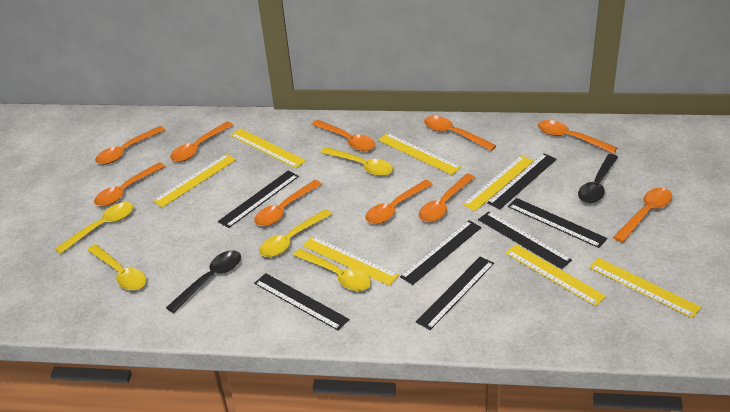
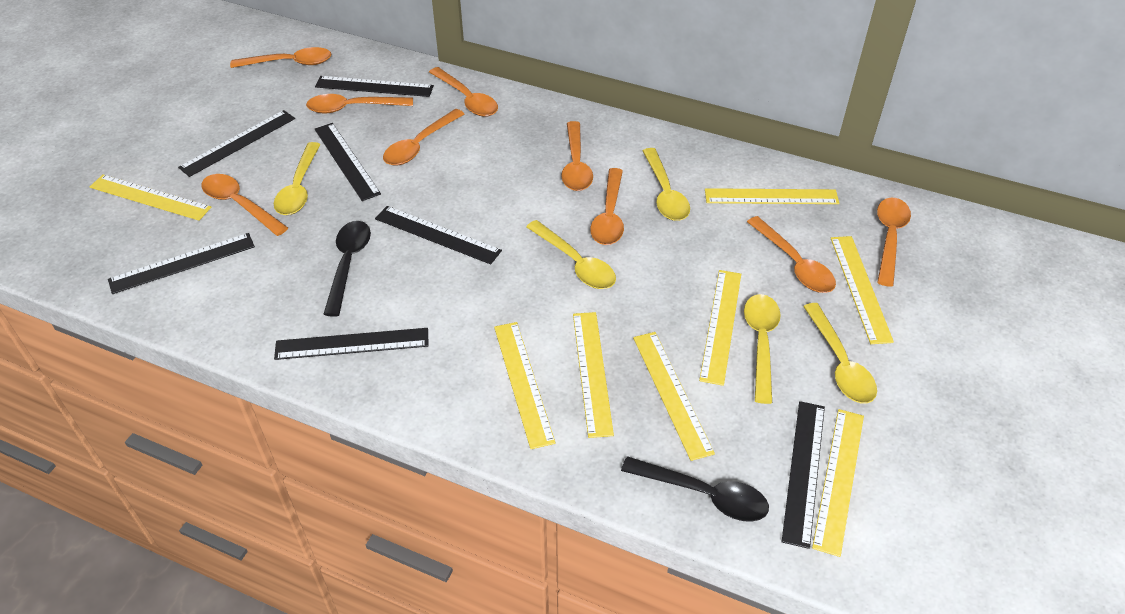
orange spoon: [94,162,165,206] [95,126,165,165] [170,121,233,162] [254,180,322,226] [312,120,375,151] [365,179,433,224] [419,174,475,222] [424,116,496,151] [538,120,617,154] [613,188,672,243] = 10 -> [201,174,288,236] [230,47,331,68] [306,94,413,113] [383,109,464,165] [429,67,498,117] [561,121,593,191] [590,168,624,245] [747,216,836,293] [877,198,911,287] = 9
yellow ruler: [153,154,236,207] [230,128,306,168] [303,236,399,286] [378,133,461,175] [462,155,534,211] [506,244,606,306] [589,258,701,318] = 7 -> [90,174,211,221] [494,322,556,449] [573,312,614,438] [633,332,715,461] [699,270,741,386] [705,188,839,204] [812,409,864,557] [831,236,894,344] = 8

